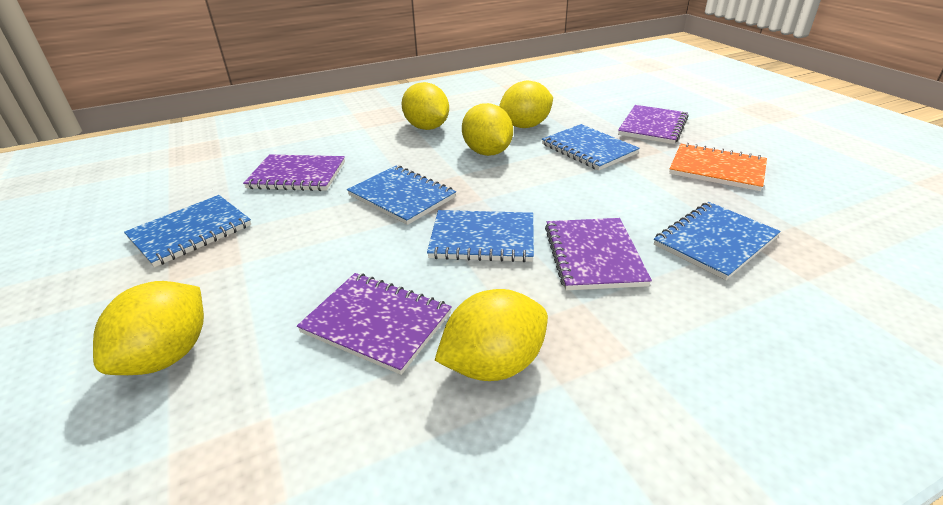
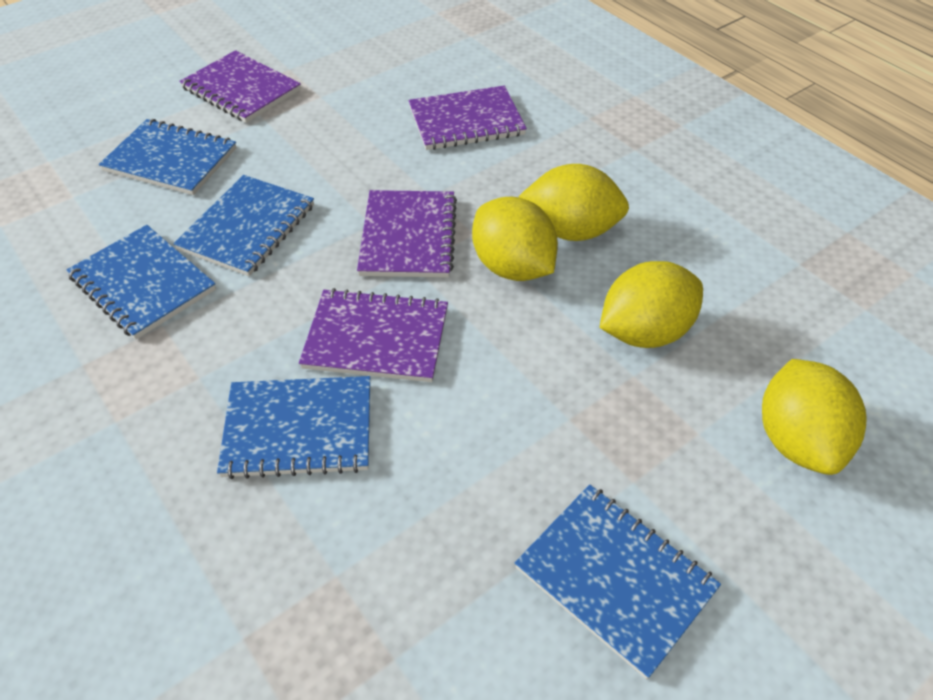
orange notebook: [669,143,767,191] = 1 -> none = 0
yellow lemon: [93,281,204,375] [401,82,449,130] [435,289,548,381] [462,103,513,156] [499,81,553,128] = 5 -> [472,197,558,281] [518,164,629,241] [599,261,703,348] [762,359,867,475] = 4

